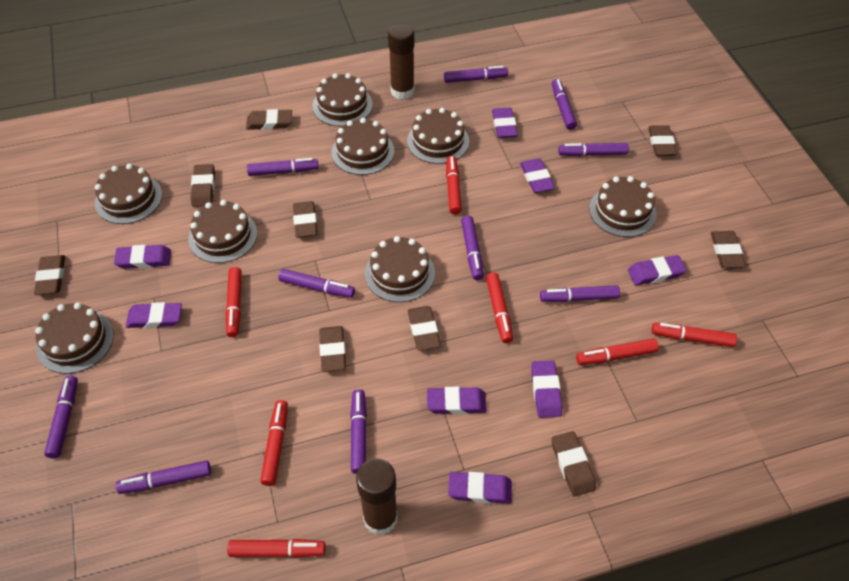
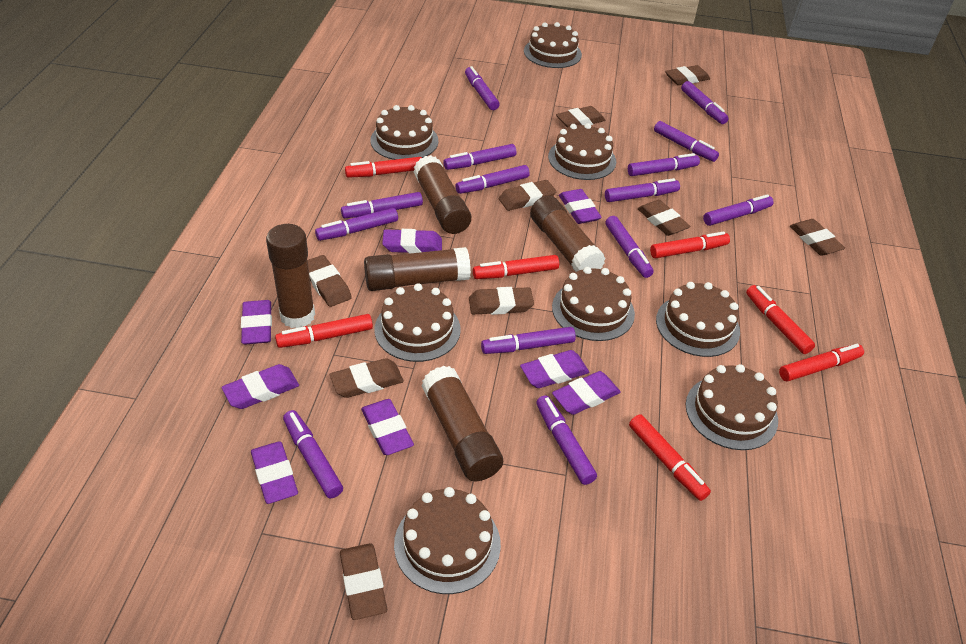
brown glue stick: [356,459,398,535] [388,23,415,100] = 2 -> [266,224,315,328] [364,247,471,291] [413,155,471,234] [421,366,503,481] [530,196,605,272] = 5
purple marker: [44,376,78,459] [116,460,211,494] [247,158,319,176] [278,269,355,298] [350,389,367,474] [444,66,508,83] [461,216,484,280] [540,285,620,302] [552,79,577,130] [558,143,629,156] = 10 -> [283,410,343,498] [315,208,398,241] [341,192,423,218] [443,144,516,170] [455,165,530,194] [465,66,500,110] [481,327,576,354] [536,395,597,485] [605,178,680,202] [605,216,654,278] [628,153,700,176] [654,121,719,162] [681,81,729,124] [703,194,774,226] = 14

